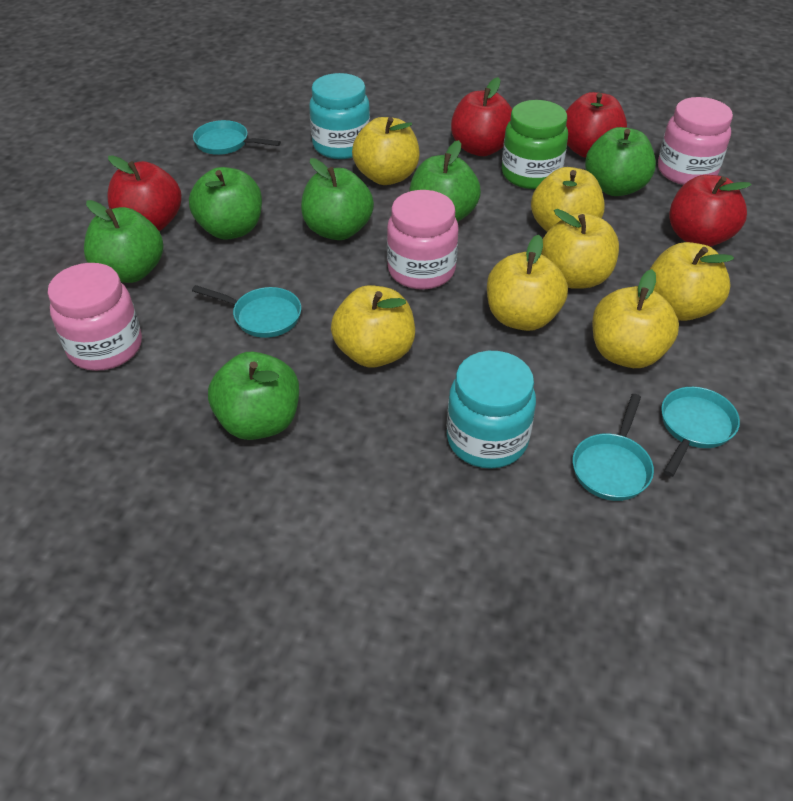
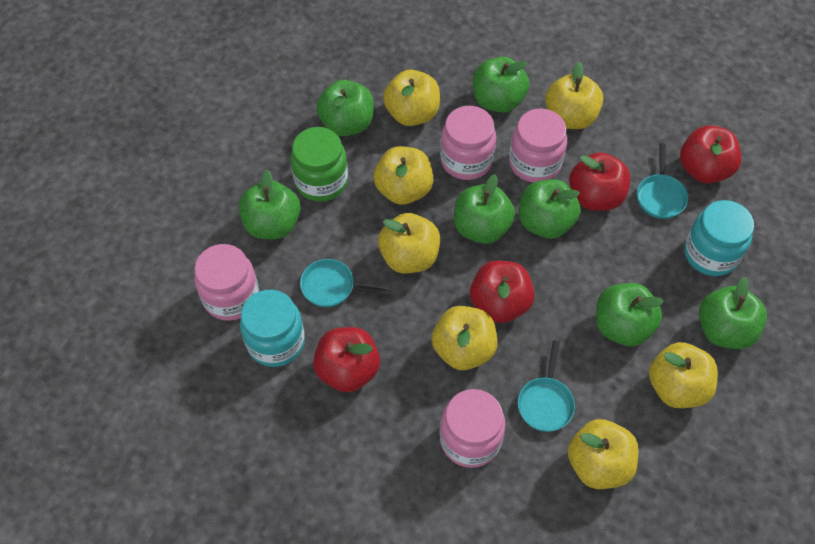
green apple: [84,200,164,283] [189,167,262,240] [208,351,299,440] [301,158,374,240] [409,140,481,222] [585,127,656,196] = 6 -> [239,169,301,239] [316,80,374,136] [454,174,515,244] [473,57,530,113] [519,179,581,239] [596,283,664,346] [699,276,767,349] = 7
pink jar: [47,263,142,371] [387,190,458,290] [658,97,733,185] = 3 -> [194,244,259,321] [440,106,496,180] [440,389,506,468] [509,108,567,183] = 4
turquoise pan: [192,285,301,338] [193,120,281,155] [573,394,654,501] [661,387,740,477] = 4 -> [300,259,390,307] [518,340,575,432] [637,143,688,219] = 3

